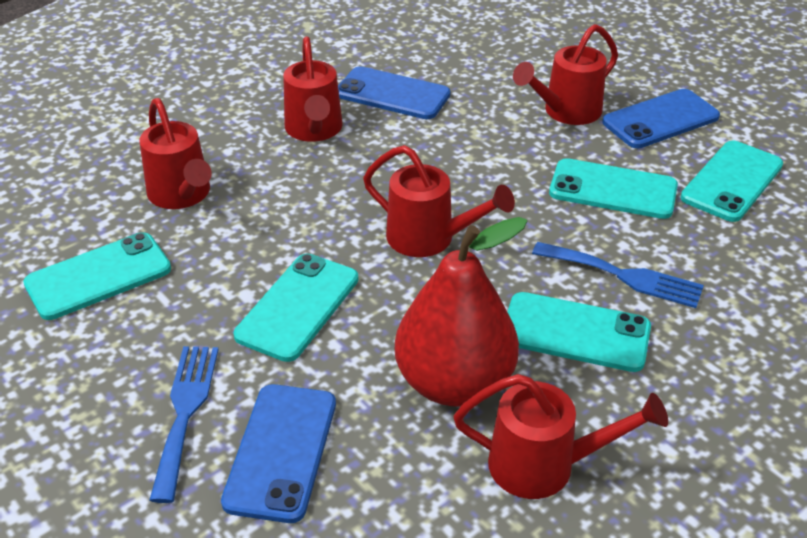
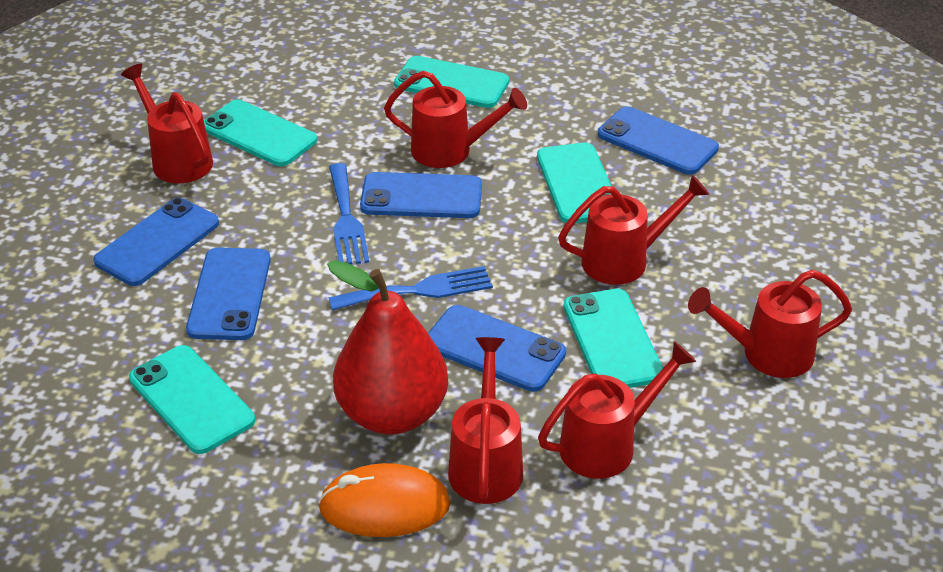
blue phone: [221,384,336,523] [338,66,451,119] [602,89,720,148] = 3 -> [93,197,219,286] [186,247,271,340] [360,172,482,218] [428,305,566,392] [598,106,719,175] = 5
orange mouse: none = 0 -> [318,463,451,537] = 1
red watering can: [140,98,212,209] [283,36,342,142] [363,145,515,257] [454,374,668,499] [513,24,618,125] = 5 -> [121,63,213,183] [384,71,527,168] [448,337,523,504] [538,341,696,479] [558,175,709,285] [688,270,852,378] = 6

